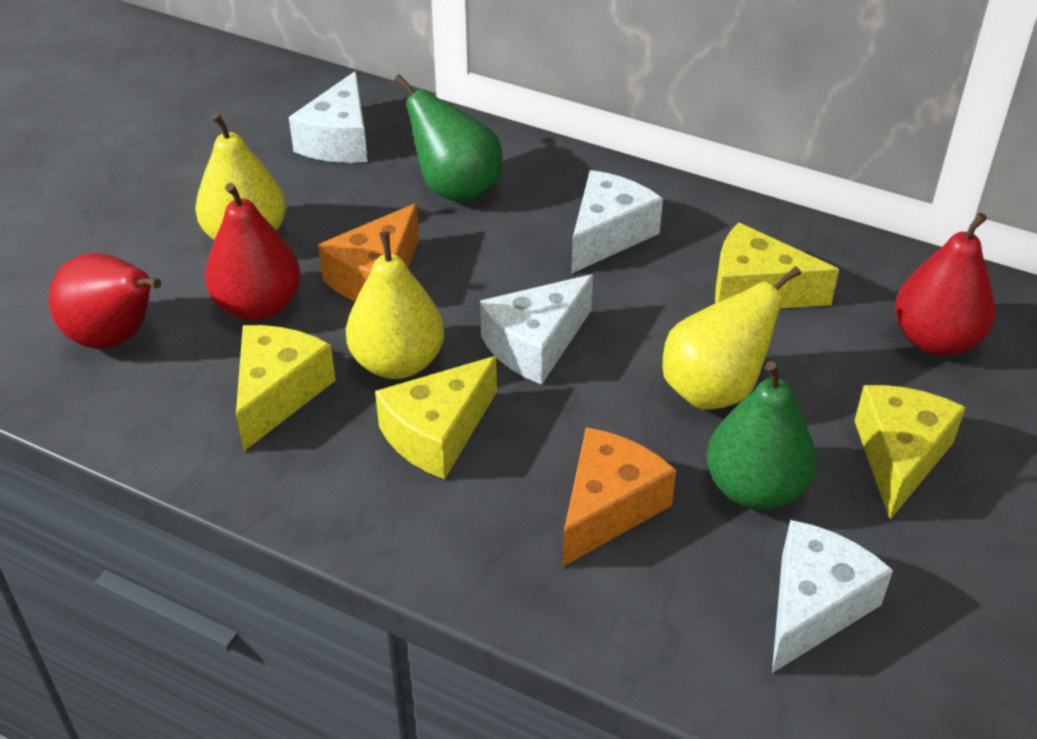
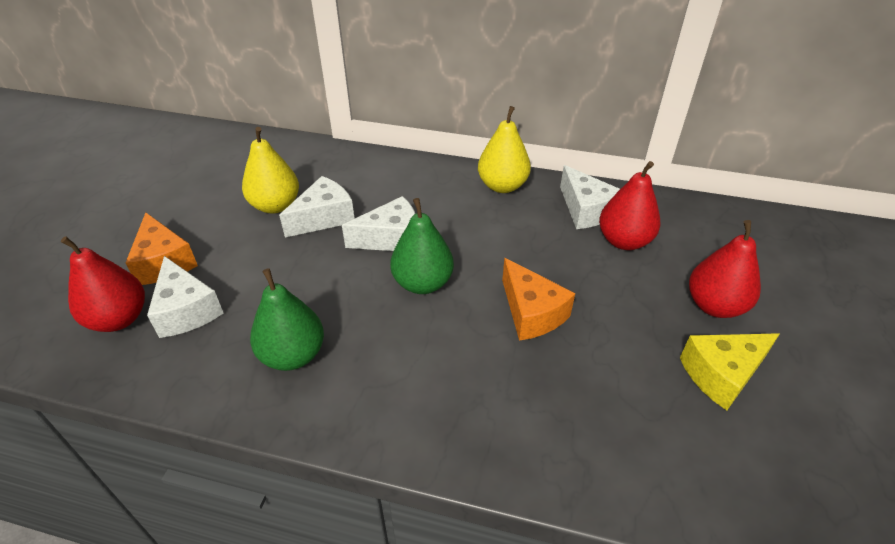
yellow cheese: [236,325,336,451] [375,356,497,479] [715,222,839,308] [855,385,966,520] = 4 -> [680,333,779,410] = 1
yellow pear: [195,113,286,240] [346,231,445,379] [663,266,801,410] = 3 -> [242,127,299,214] [478,106,531,193] = 2

